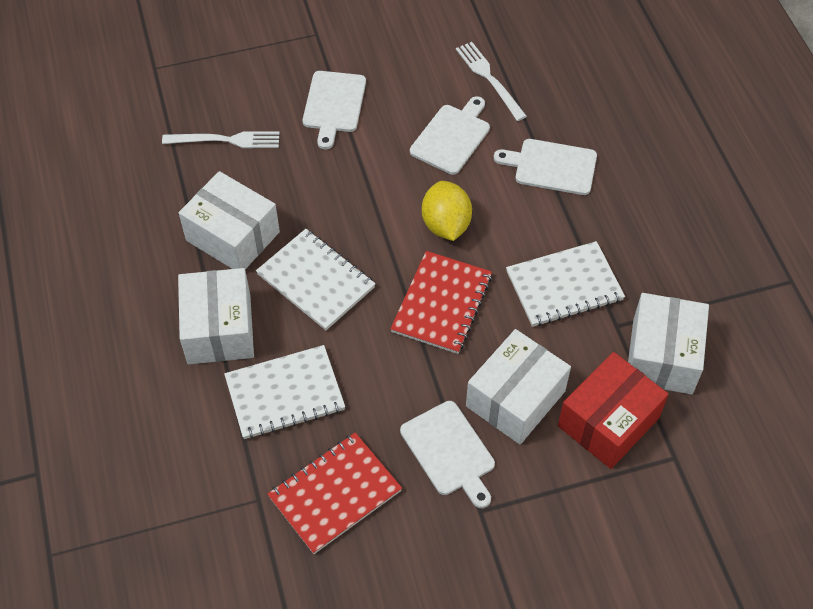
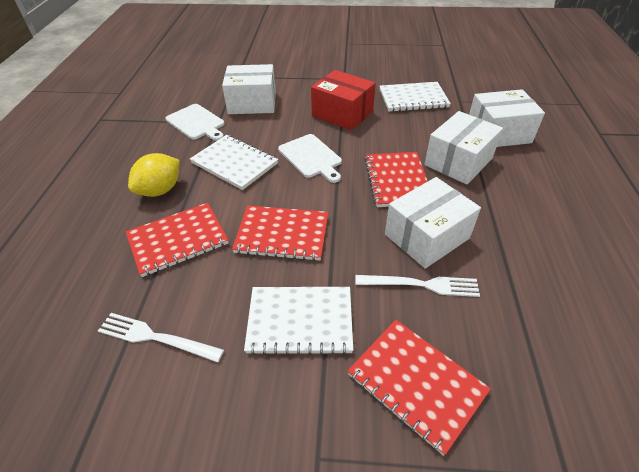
red notebook: [267,433,402,554] [390,251,492,354] = 2 -> [126,203,228,277] [232,205,328,261] [347,320,491,456] [365,152,428,207] = 4
white cutting board: [303,71,366,149] [400,401,495,508] [410,96,490,175] [494,139,597,195] = 4 -> [165,104,224,141] [278,134,342,183] = 2

